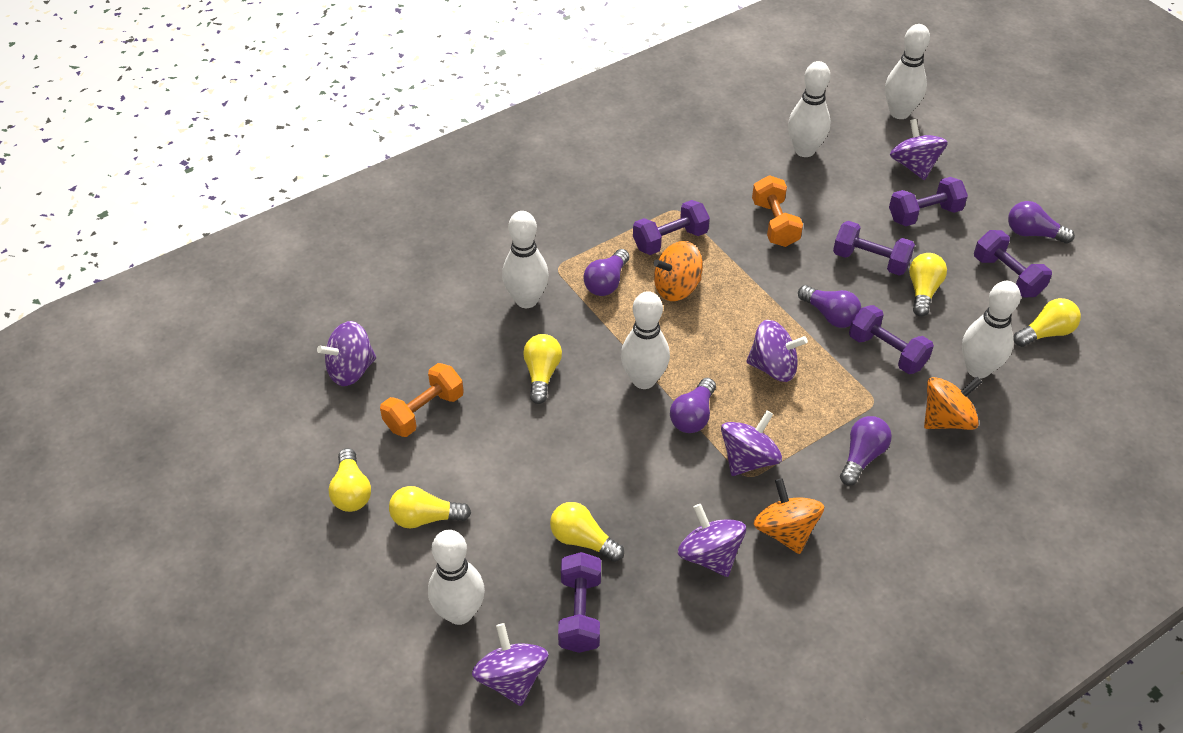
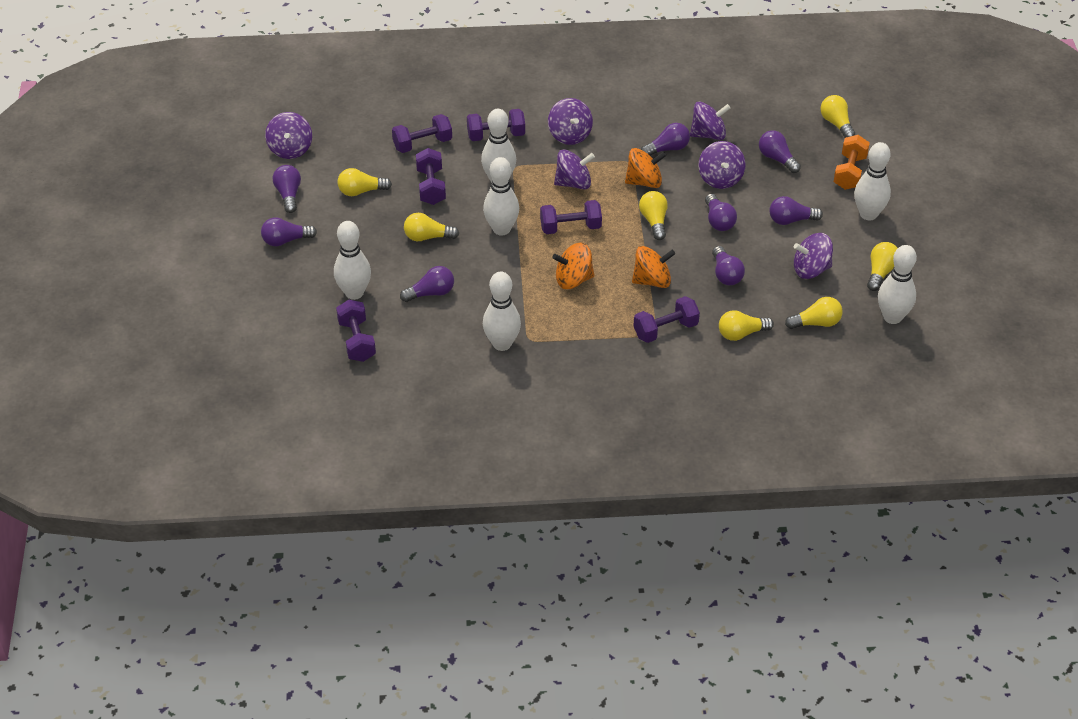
orange dumbbell: [380,363,464,437] [752,175,803,247] = 2 -> [834,135,870,190] = 1
purple light bulb: [583,249,629,296] [670,378,716,433] [798,285,861,328] [840,416,892,486] [1008,201,1075,244] = 5 -> [261,217,317,246] [273,165,301,213] [400,266,454,302] [641,123,690,156] [705,194,737,231] [712,246,745,285] [759,130,801,173] [769,196,823,225] = 8
yellow light bulb: [328,448,371,512] [389,486,471,528] [523,334,562,404] [550,502,624,562] [909,253,947,317] [1013,298,1081,347] = 6 -> [338,168,392,196] [404,213,459,241] [639,191,668,240] [719,310,774,341] [785,297,843,329] [820,95,855,138] [867,242,898,291] = 7

